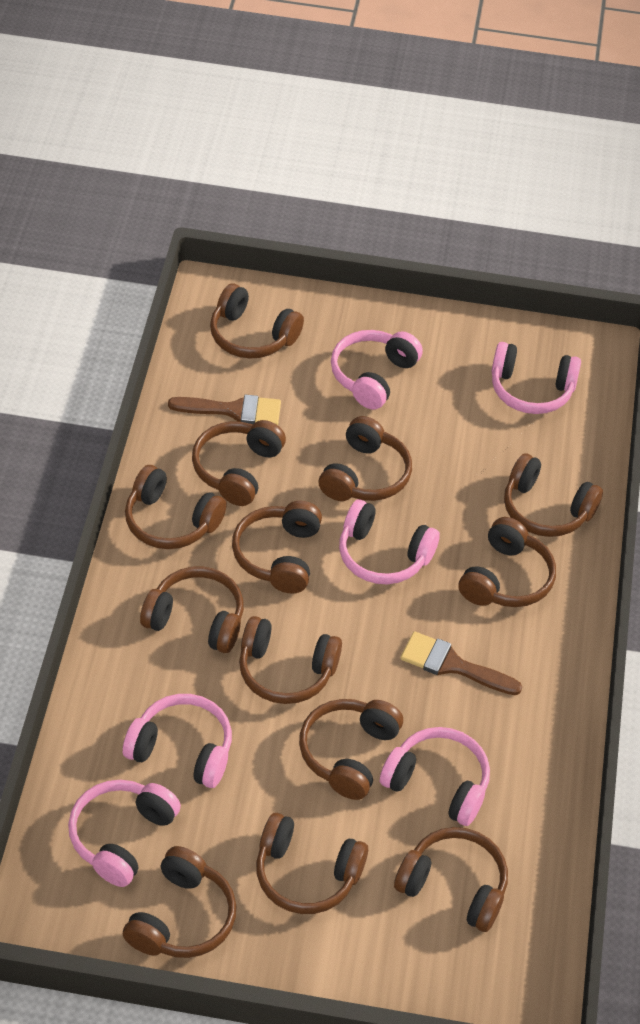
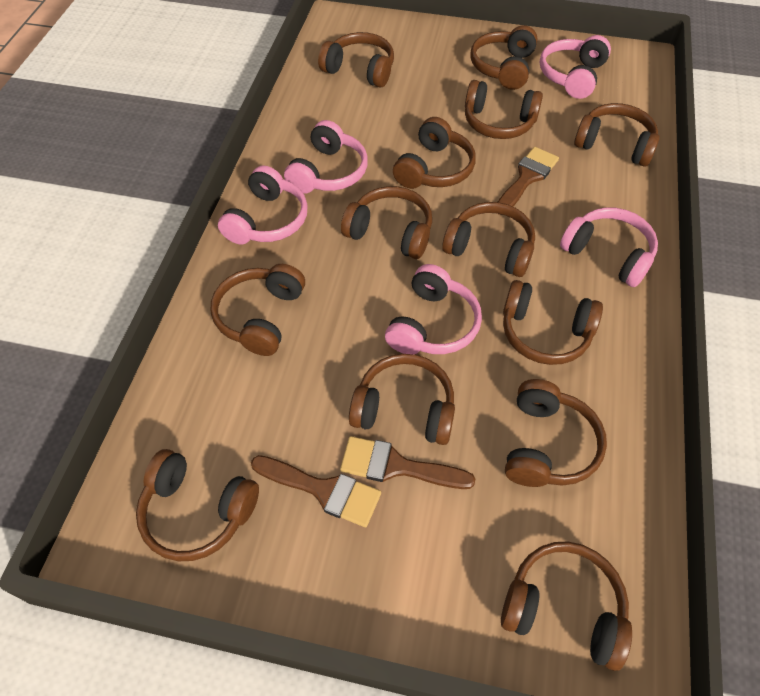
brown brush: [168,395,281,425] [401,631,522,695] = 2 -> [251,455,381,527] [340,436,475,489] [498,147,559,215] = 3
pink headphones: [68,780,181,887] [123,694,232,788] [331,330,423,410] [339,500,440,584] [380,727,490,826] [492,342,581,414] = 6 -> [218,165,308,244] [284,120,368,194] [385,264,482,354] [540,35,611,99] [560,207,658,287] = 5

